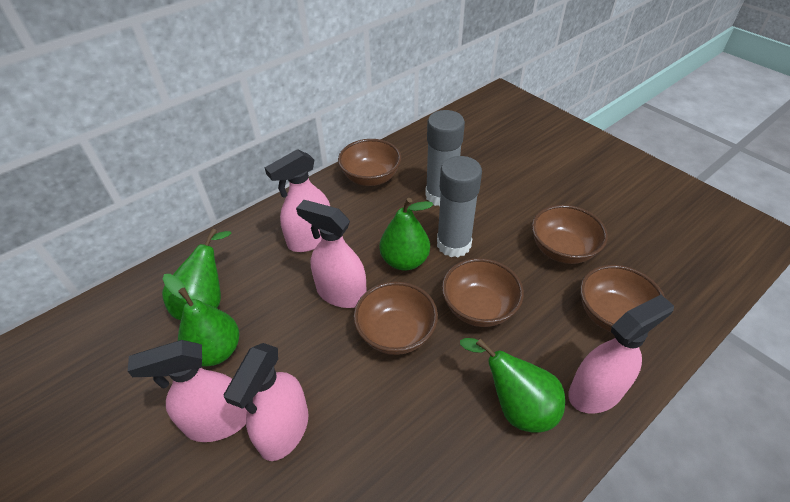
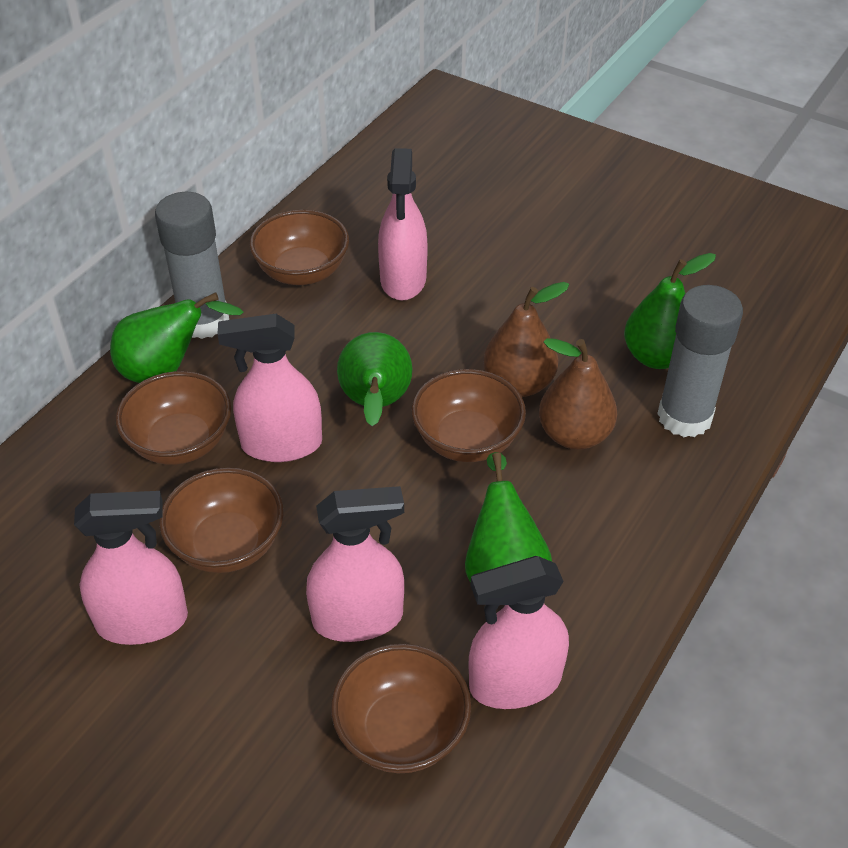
brown pear: none = 0 -> [483,282,569,397] [539,338,617,450] = 2

